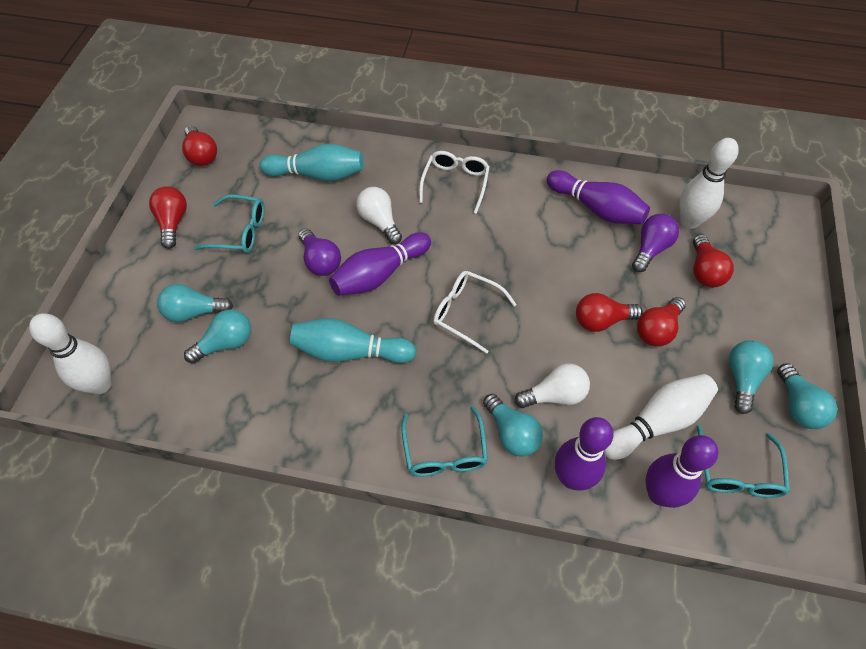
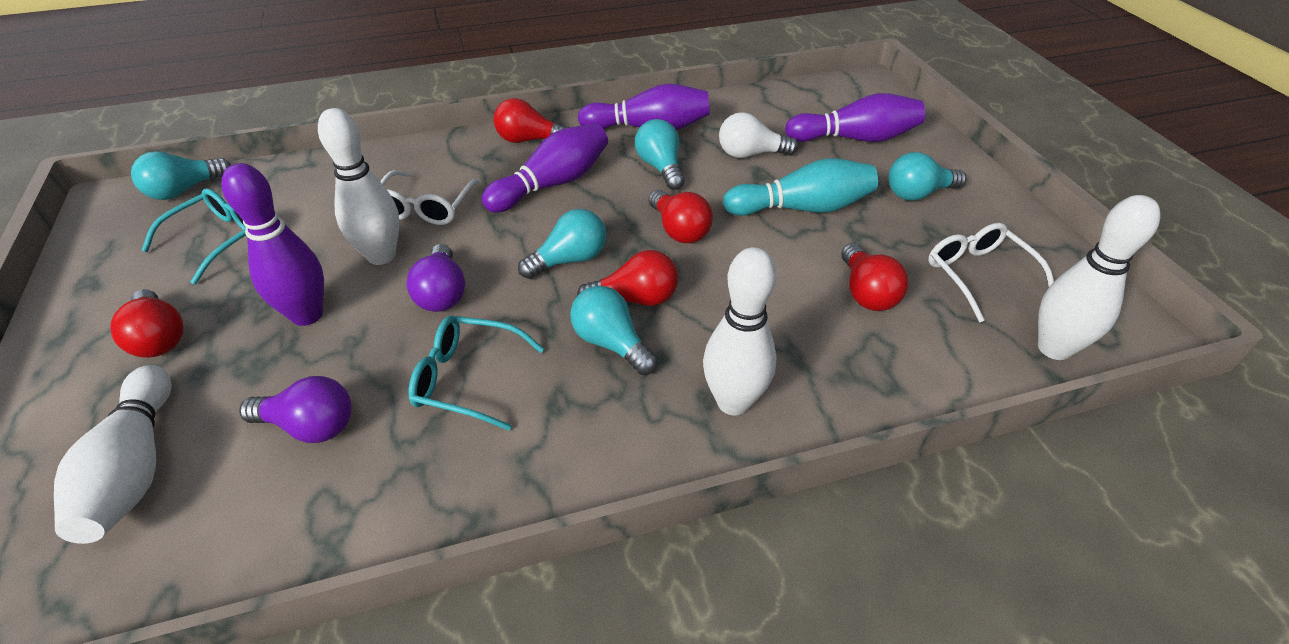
turquoise bowling pin: [260,144,364,181] [290,318,416,363] = 2 -> [723,158,878,216] = 1
turquoise glasses: [194,195,265,253] [402,406,488,476] [697,425,790,498] = 3 -> [141,188,246,284] [409,316,544,431] = 2
white bowling pin: [29,313,112,394] [604,374,718,460] [680,138,739,229] = 3 -> [54,365,172,544] [318,108,399,265] [703,247,777,415] [1038,195,1161,360] = 4
white light bulb: [356,187,402,244] [515,364,590,408] = 2 -> [719,112,798,158] = 1

